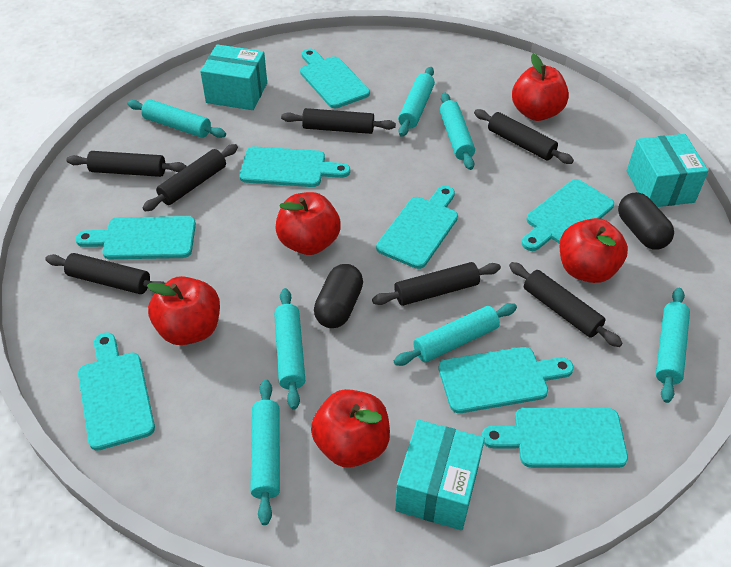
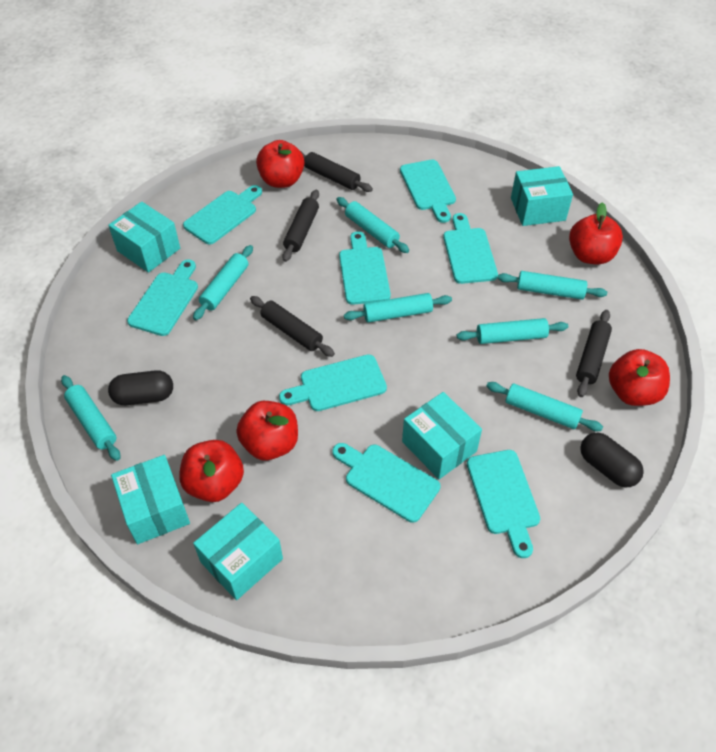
black rolling pin: [45,253,165,294] [66,151,187,177] [143,144,238,212] [281,108,396,134] [372,262,501,306] [474,109,574,164] [509,262,623,347] = 7 -> [250,296,335,357] [282,190,319,262] [301,152,373,192] [576,310,612,397] = 4
turquoise box: [200,44,267,110] [395,420,485,530] [627,134,708,207] = 3 -> [108,202,180,273] [111,455,190,544] [193,503,283,600] [402,392,482,479] [511,166,573,226] = 5

